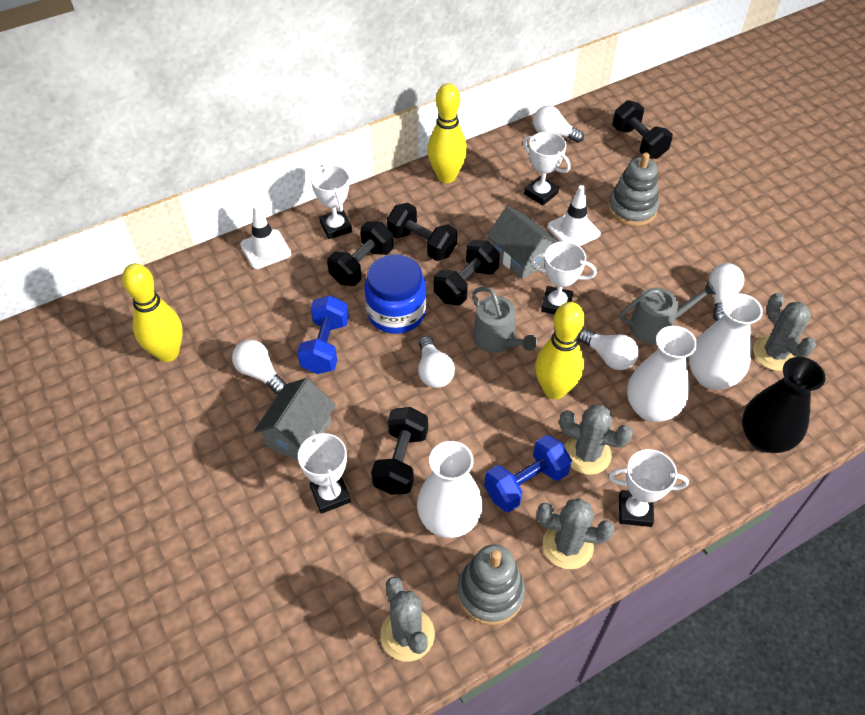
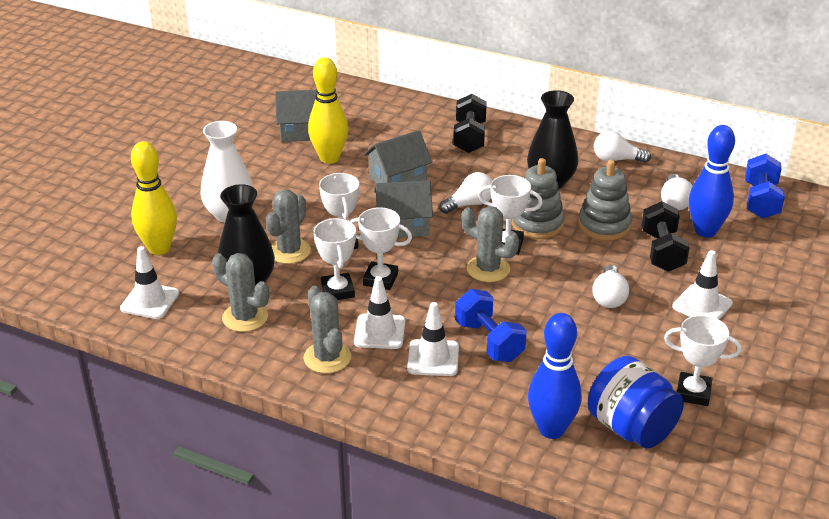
black dumbbell: [327,221,393,286] [371,407,428,495] [387,203,457,261] [434,240,500,305] [612,100,673,159] = 5 -> [453,94,487,153] [642,201,689,272] = 2
black vase: [742,357,826,453] = 1 -> [218,184,275,286] [527,90,578,189] = 2
blue bowling pin: none = 0 -> [528,313,582,439] [689,125,735,237] = 2
grey house: [254,378,336,460] [487,206,559,279] = 2 -> [275,90,317,142] [364,130,432,183] [374,180,433,238] = 3
grey watering can: [472,287,537,353] [620,282,716,345] = 2 -> none = 0
white light bulb: [232,339,286,394] [418,336,455,388] [533,105,584,143] [578,329,639,370] [709,263,744,321] = 5 -> [439,172,493,214] [592,265,629,308] [594,131,651,163] [661,174,692,210] = 4
white traffic cone: [240,205,291,269] [548,185,601,246] = 2 -> [120,246,179,319] [354,276,405,349] [407,302,459,376] [672,250,733,320] = 4
white vase: [417,441,483,538] [627,326,697,422] [689,293,763,390] = 3 -> [200,121,253,223] = 1
yellow bowling pin: [122,263,183,362] [427,83,467,183] [535,302,585,399] = 3 -> [131,141,177,255] [308,57,348,164] = 2

